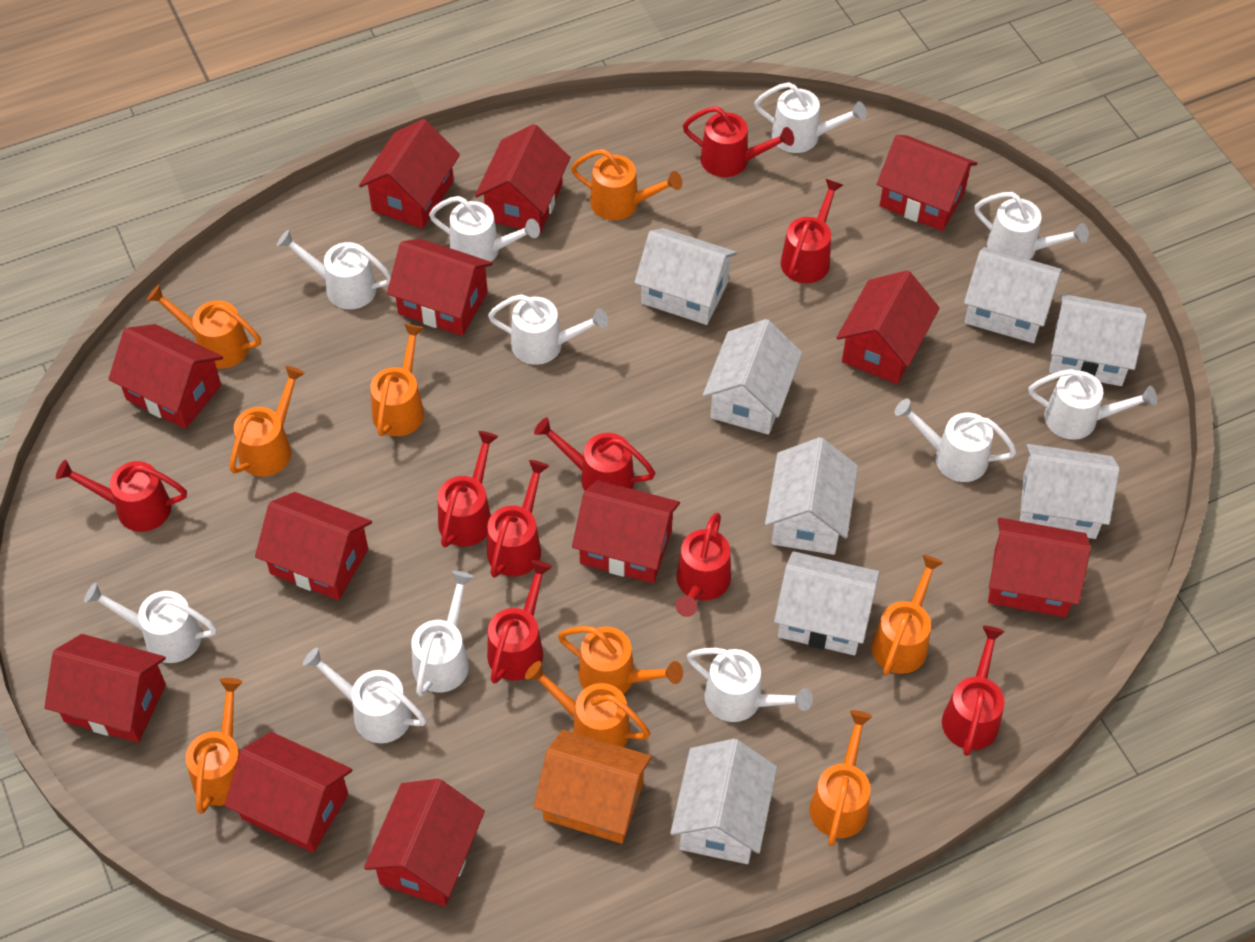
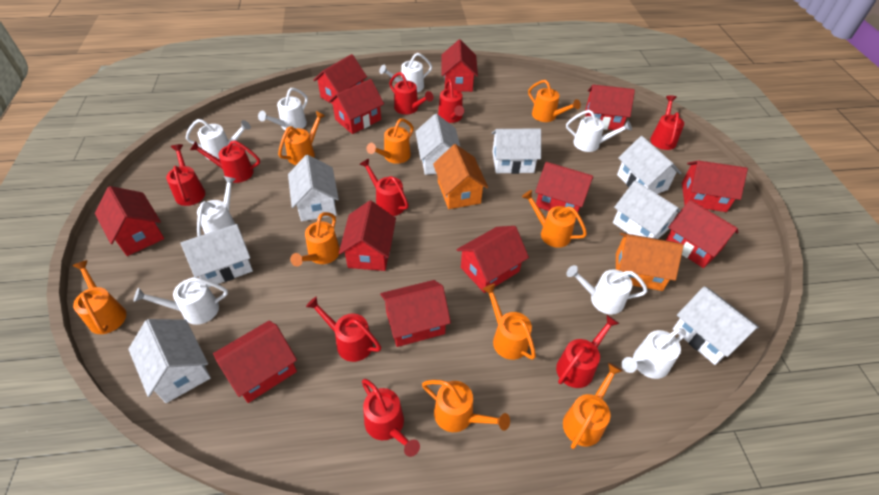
orange house: [534,730,652,844] = 1 -> [433,144,488,209] [616,233,683,291] = 2
white watering can: [84,583,217,663] [277,230,391,309] [303,647,426,743] [411,571,474,697] [429,196,540,262] [488,294,608,365] [687,648,813,722] [754,82,867,153] [894,398,1017,482] [974,192,1089,260] [1028,369,1157,440] = 11 -> [134,277,228,325] [186,119,251,160] [197,176,236,236] [258,88,308,130] [379,53,432,92] [566,110,632,152] [566,265,648,315] [622,328,686,379] = 8

